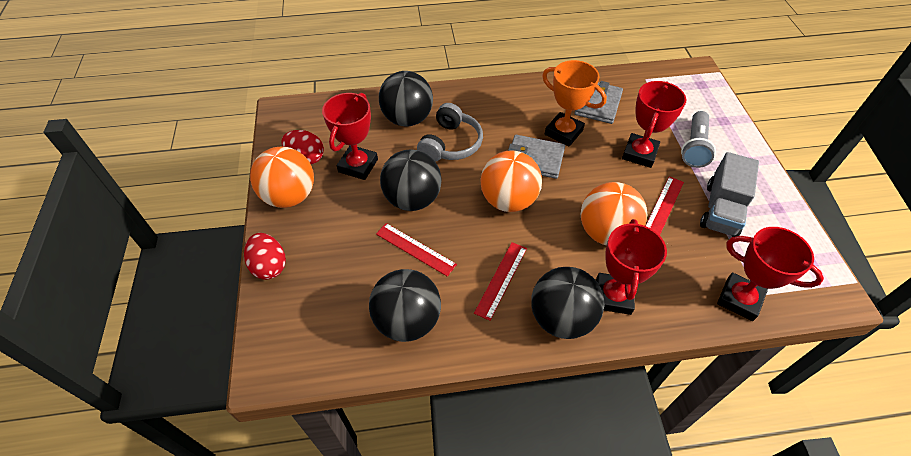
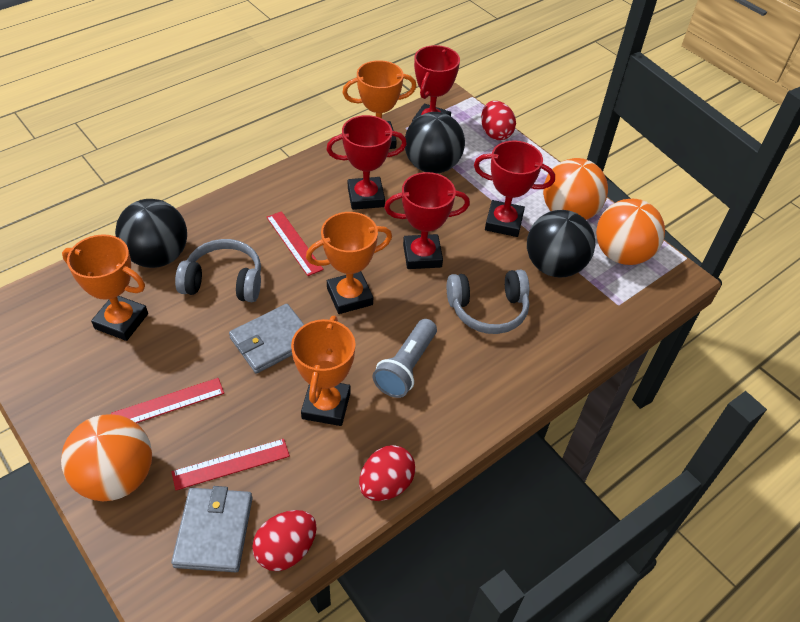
black ball: [369,269,441,342] [379,71,433,127] [380,150,442,211] [531,267,604,339] = 4 -> [115,199,187,268] [405,112,465,174] [527,210,595,277] = 3
grey headphones: [417,103,483,162] = 1 -> [175,239,261,302] [447,270,529,334] = 2
grey truck: [700,152,759,237] = 1 -> none = 0
orange trophy: [542,60,607,146] = 1 -> [62,234,148,341] [291,316,355,426] [306,212,392,314] [342,60,416,149] = 4
red egg: [244,233,286,280] [281,130,324,164] = 2 -> [252,510,317,571] [359,445,415,501] [481,101,516,140] = 3

